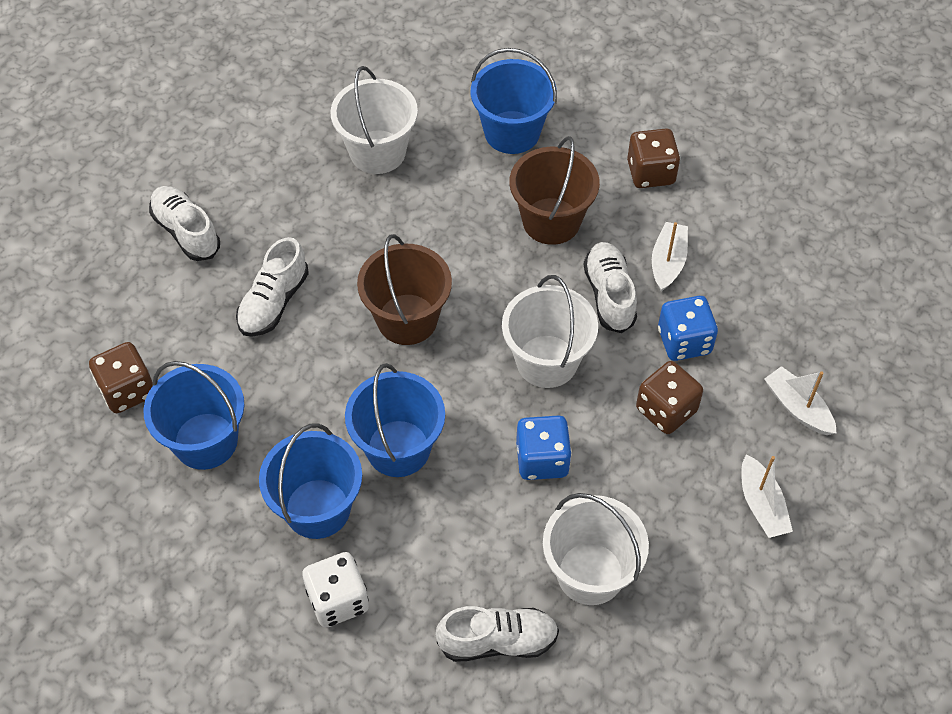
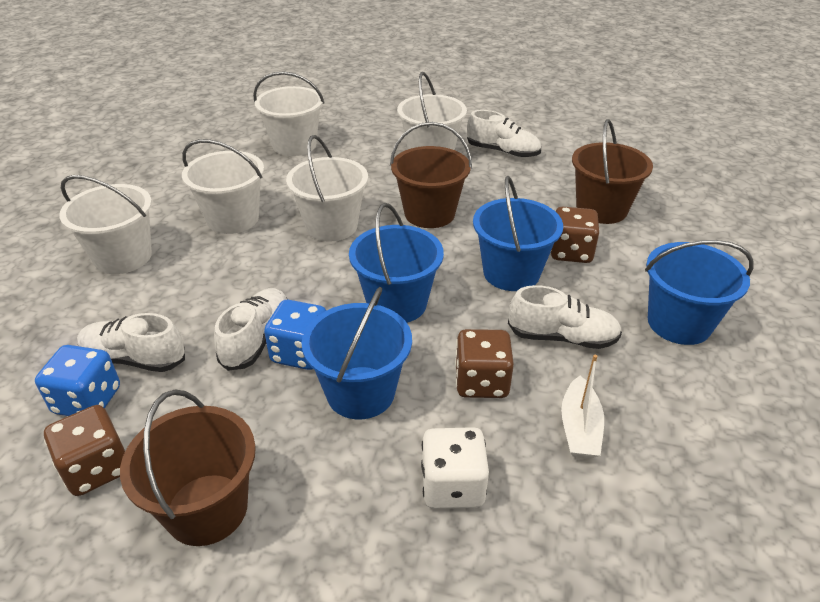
brown bucket: [357,234,452,345] [510,136,600,245] = 2 -> [120,390,256,546] [390,122,472,228] [572,119,653,224] = 3
white boat: [652,222,688,292] [741,454,793,538] [764,366,836,435] = 3 -> [561,355,604,458] = 1
white bucket: [330,66,418,174] [502,275,598,388] [543,493,649,605] = 3 -> [59,175,152,274] [182,139,264,234] [253,71,324,156] [286,135,368,242] [397,72,467,150] = 5

